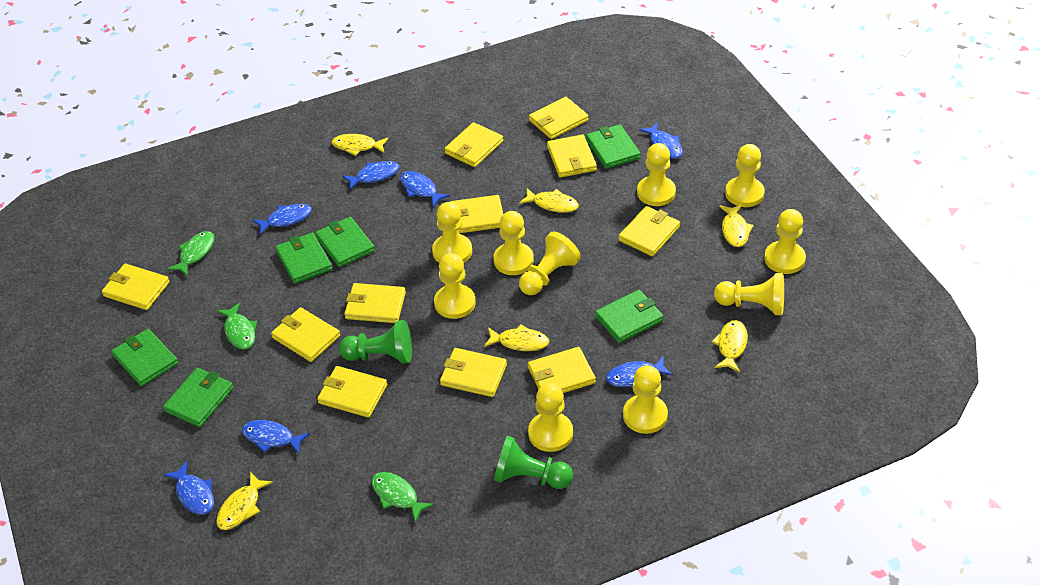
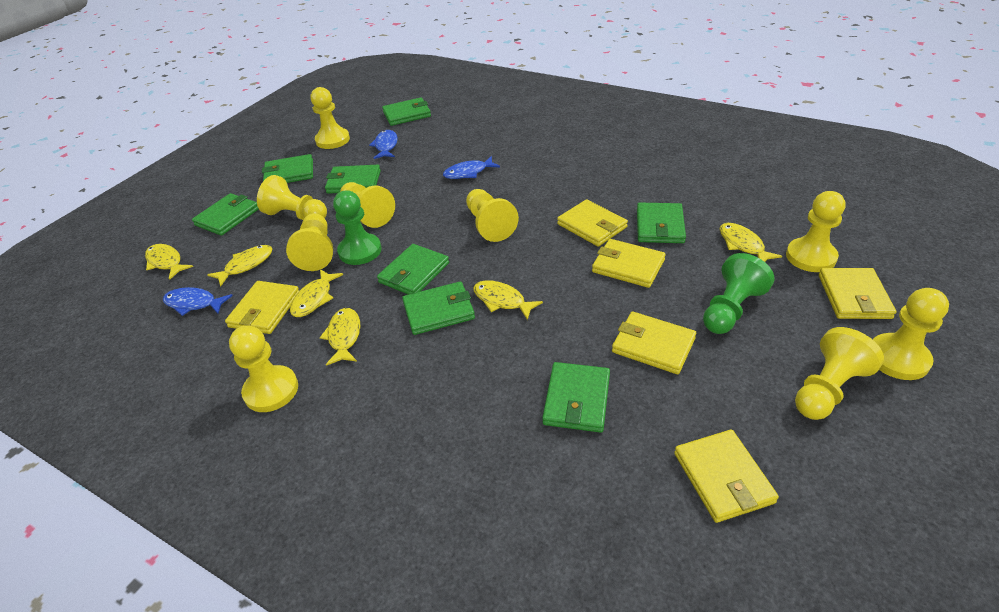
blue fish: [164,461,214,515] [242,420,310,454] [253,204,312,235] [342,161,400,190] [400,171,450,207] [606,356,673,387] [639,123,683,159] = 7 -> [163,287,233,316] [369,130,398,159] [443,156,500,179] = 3
green fish: [167,231,214,276] [217,302,257,350] [372,472,434,522] = 3 -> none = 0
green wallet: [111,329,178,386] [163,368,234,427] [275,233,332,284] [315,217,375,267] [586,124,641,169] [595,290,664,343] = 6 -> [192,193,259,236] [262,154,313,183] [325,165,381,194] [377,244,449,295] [382,97,431,126] [402,281,475,335] [542,362,610,433] [637,203,686,243] = 8
yellow pawn: [432,202,472,263] [434,253,476,319] [493,211,534,275] [519,232,581,295] [528,383,573,452] [623,365,668,434] [637,143,676,206] [714,273,784,315] [725,144,765,207] [764,209,806,274] = 10 -> [229,325,298,412] [257,175,327,220] [286,213,333,271] [311,87,350,149] [340,182,395,228] [466,189,519,242] [786,191,845,272] [795,327,884,420] [873,288,949,380] = 9
yellow wallet: [102,263,170,310] [271,307,340,362] [317,366,387,418] [344,283,406,323] [440,348,507,397] [445,122,503,167] [450,195,503,233] [528,347,596,393] [529,97,589,139] [547,134,597,178] [619,206,680,256] = 11 -> [225,281,299,334] [557,199,628,247] [592,239,666,288] [612,311,696,374] [674,430,779,523] [819,268,897,319] = 6

